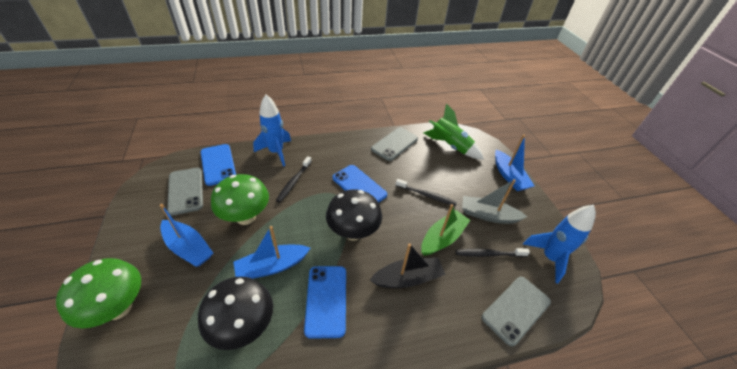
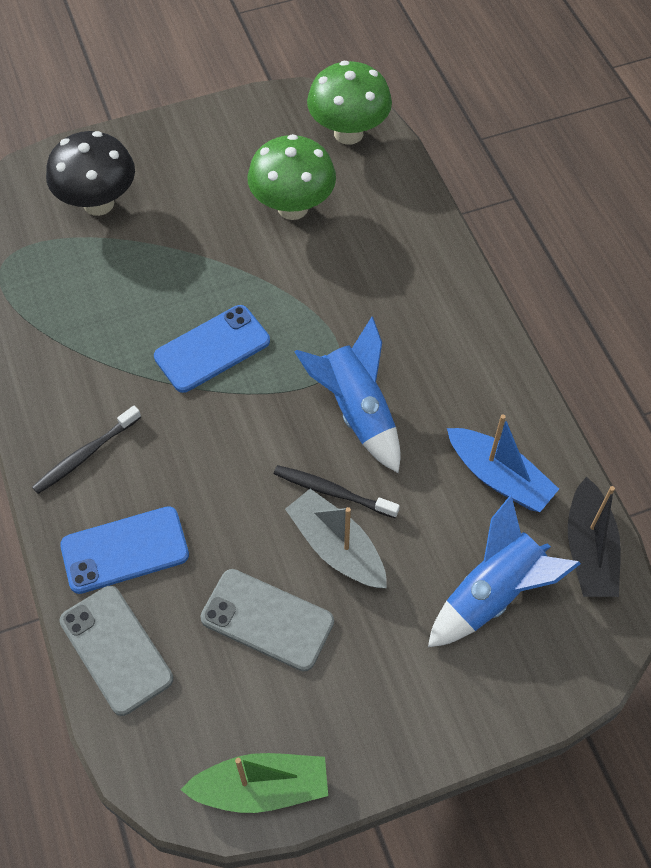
black mushroom: [198,276,273,350] [326,189,382,241] = 2 -> [46,131,135,216] = 1
black toothbrush: [276,156,312,203] [396,179,457,206] [456,248,530,257] = 3 -> [32,406,141,494] [274,465,400,518] = 2
blue boat: [160,204,213,267] [233,226,311,279] [495,134,535,191] = 3 -> [447,414,559,512] = 1
blue phone: [201,144,236,186] [304,266,346,339] [333,165,387,203] = 3 -> [60,506,189,594] [154,305,270,393] = 2
green rocket: [424,103,484,160] = 1 -> none = 0
grey phone: [167,168,203,216] [371,127,418,161] [482,277,551,347] = 3 -> [59,586,173,716] [201,569,334,672] = 2

